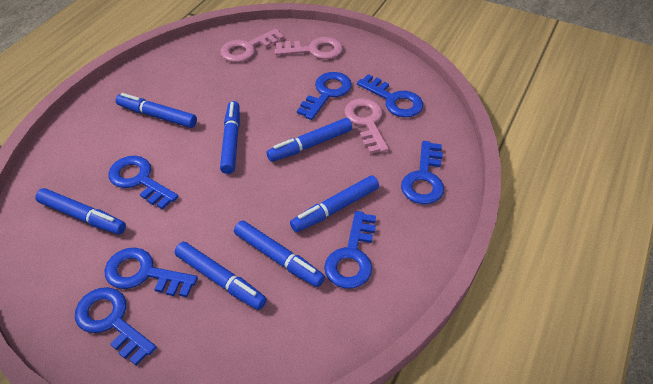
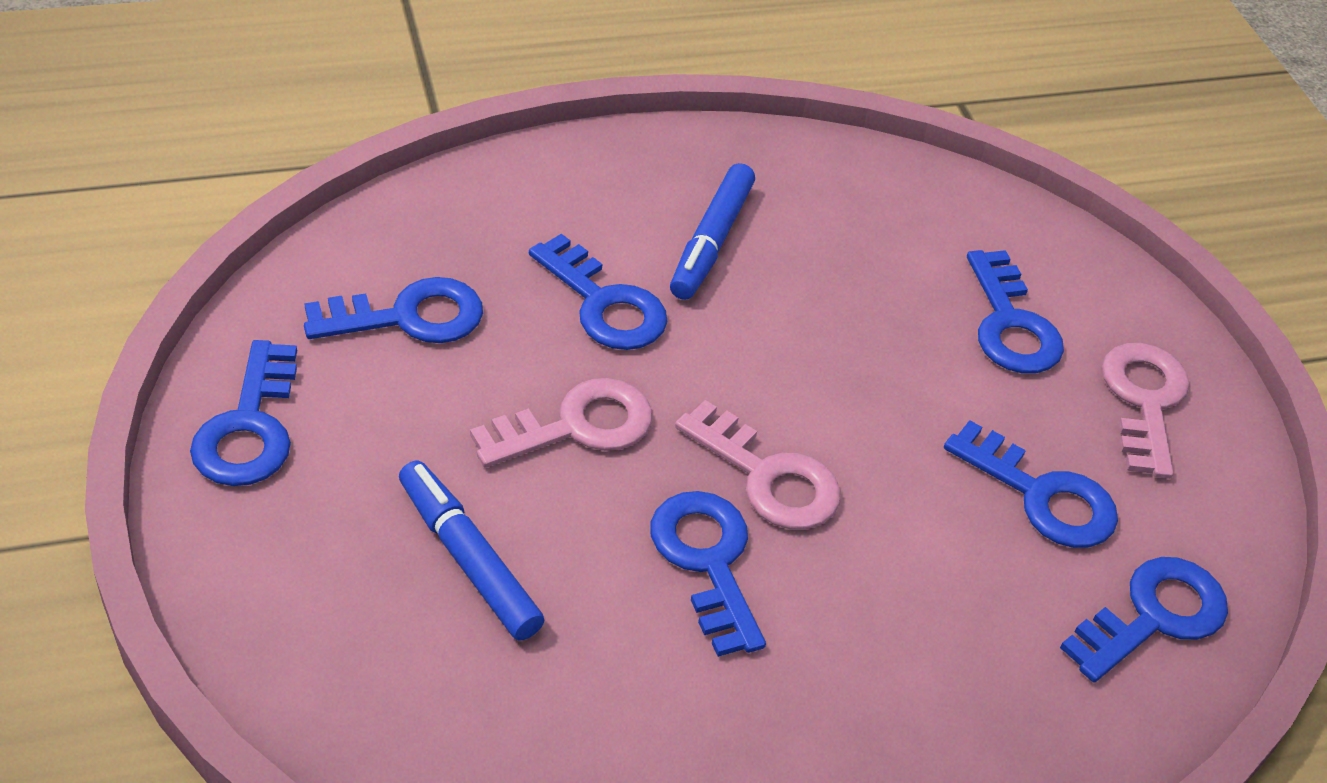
blue marker: [35,188,126,234] [116,93,197,128] [175,242,267,310] [220,101,240,174] [234,221,325,287] [267,118,352,162] [290,175,379,232] = 7 -> [399,461,544,641] [670,163,755,300] = 2

